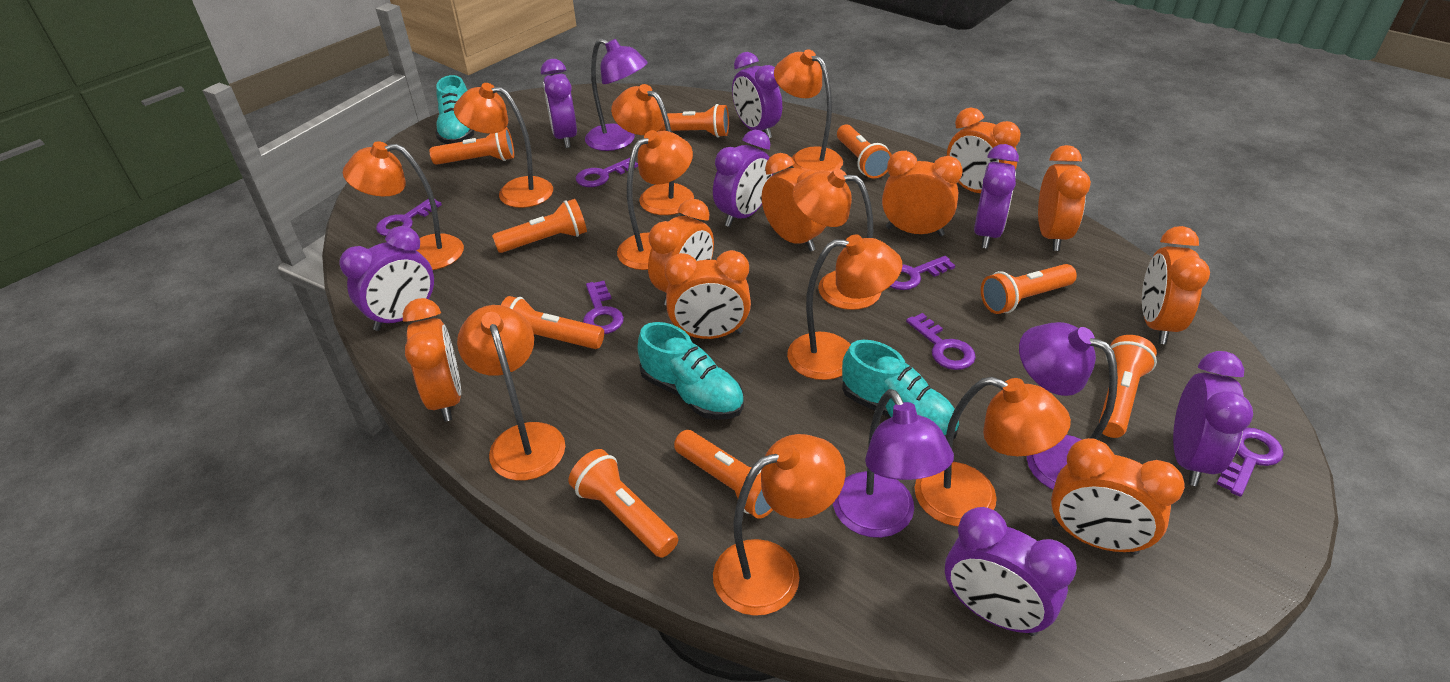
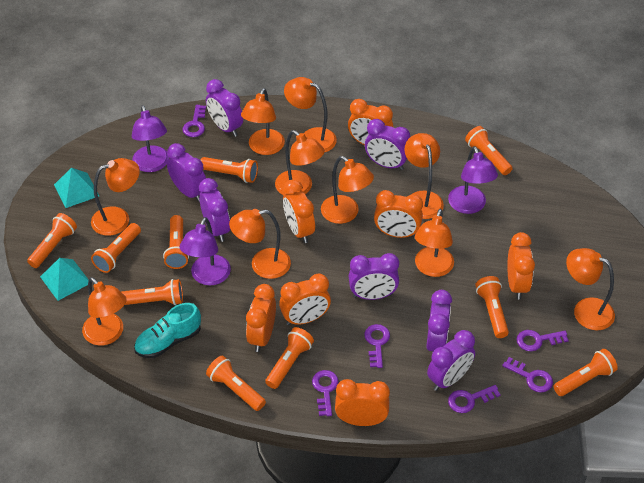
orange clock: [403,298,461,422] [648,199,714,306] [664,250,751,339] [762,153,826,252] [882,151,963,236] [947,108,1021,193] [1038,145,1091,251] [1051,438,1185,555] [1142,226,1210,344] = 9 -> [246,284,276,352] [279,274,331,325] [283,180,315,243] [335,379,390,426] [348,99,393,145] [374,190,423,238] [507,232,535,300] = 7
orange flashlight: [430,127,514,165] [492,199,587,253] [501,296,604,349] [569,449,678,558] [659,104,729,138] [674,430,773,519] [837,124,892,179] [981,264,1077,314] [1099,335,1157,438] = 9 -> [27,213,77,268] [91,223,141,273] [121,279,183,305] [163,215,189,269] [201,157,258,183] [206,356,266,411] [265,327,314,389] [465,126,513,175] [475,276,509,338] [554,349,618,396] = 10
turquoise pyramid: none = 0 -> [40,258,89,301] [54,168,99,208] = 2
turquoise shoe: [436,75,474,144] [637,322,744,420] [842,340,959,439] = 3 -> [134,303,201,358] = 1

